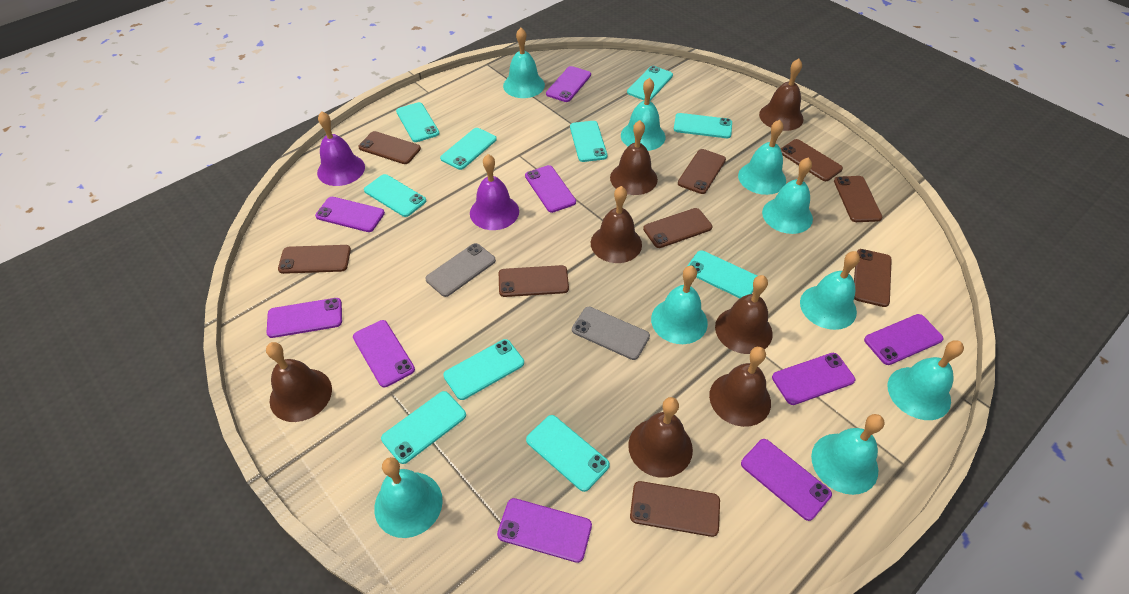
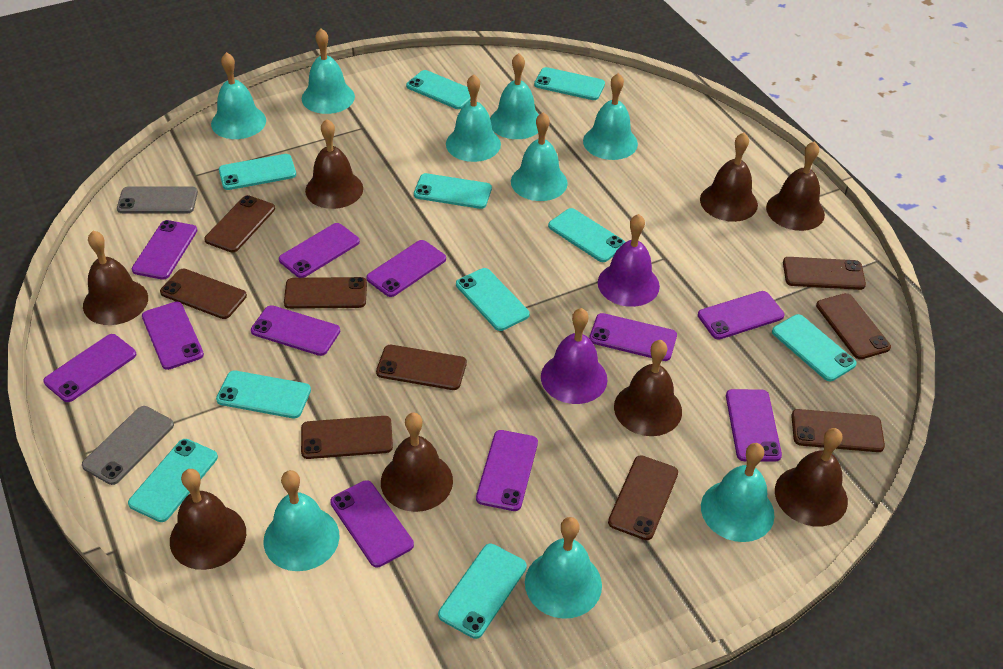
brown bell: [266,342,332,422] [591,186,642,263] [610,120,658,195] [628,397,693,478] [709,347,771,427] [715,275,773,354] [759,59,804,131] = 7 -> [83,231,148,325] [170,469,246,570] [305,119,363,209] [381,413,453,512] [614,340,682,436] [700,133,758,222] [766,141,825,231] [775,428,848,527] = 8
purple phone: [267,298,342,338] [315,197,385,232] [353,320,415,387] [497,498,592,563] [525,165,576,213] [546,66,591,102] [741,439,832,521] [772,353,855,405] [864,314,944,365] = 9 -> [43,334,136,402] [132,220,198,280] [142,301,204,370] [251,305,340,356] [279,223,360,278] [330,480,414,567] [366,240,446,297] [476,430,538,511] [589,313,677,361] [698,291,784,340] [726,389,782,462] = 11

